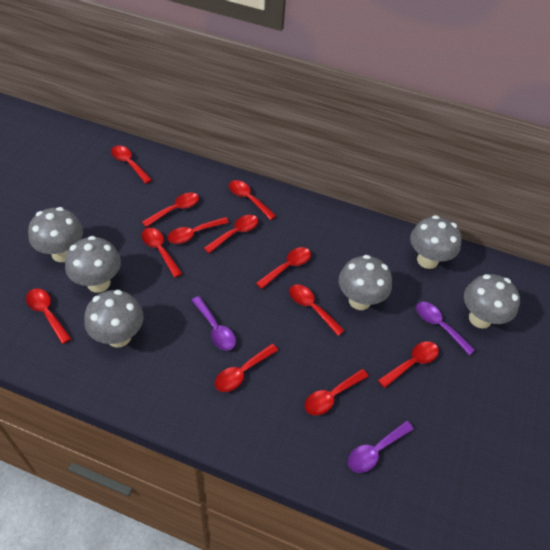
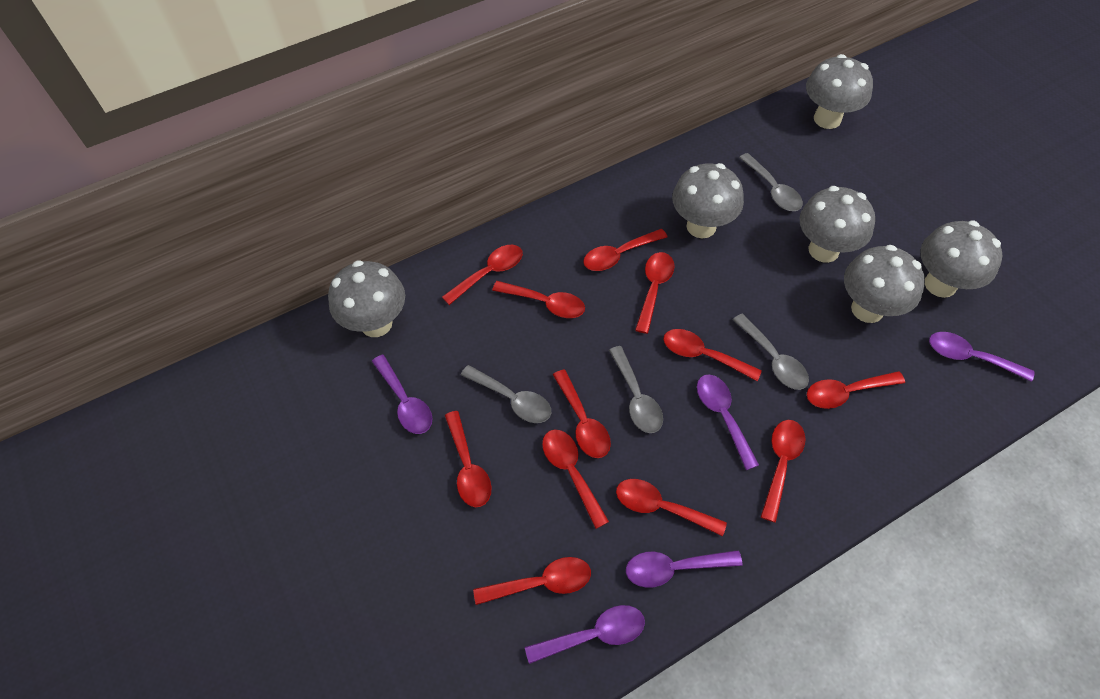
grey spoon: none = 0 -> [461,365,551,423] [609,346,663,433] [733,314,809,390] [739,153,803,211] = 4
purple spoon: [191,296,236,350] [348,421,414,473] [416,302,475,355] = 3 -> [372,355,432,434] [525,605,645,664] [626,550,743,588] [697,374,759,470] [929,332,1034,382] = 5

